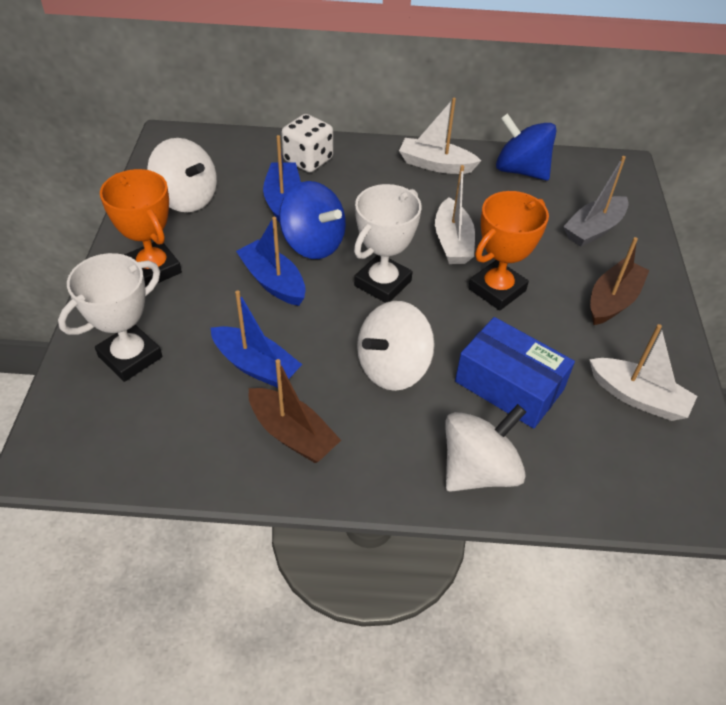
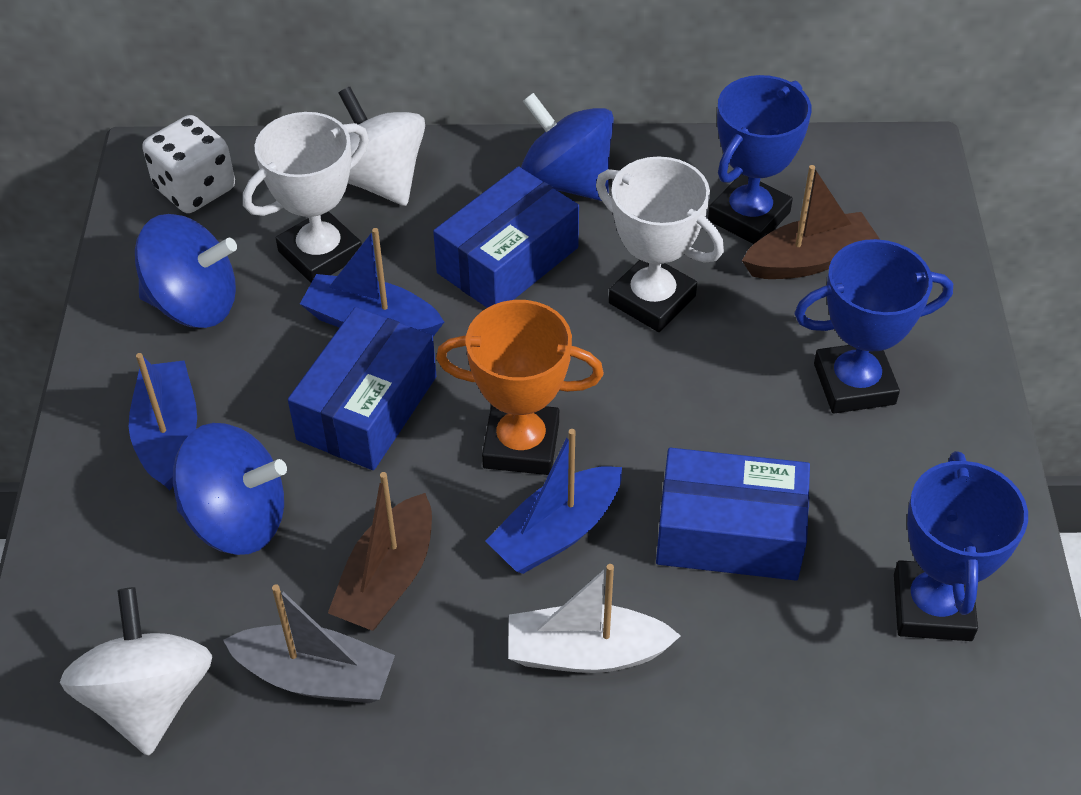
blue box: [455,317,575,429] = 1 -> [288,307,436,470] [433,166,579,308] [656,448,810,581] = 3
blue spinning top: [279,181,346,259] [496,113,556,180] = 2 -> [135,214,237,328] [173,423,287,555] [521,93,614,201] = 3
blue trophy: none = 0 -> [708,75,812,244] [794,239,953,413] [894,451,1028,641] = 3
orange trophy: [100,169,182,287] [468,191,549,310] = 2 -> [436,300,604,475] = 1
white boat: [399,98,481,174] [435,165,475,264] [589,324,697,421] = 3 -> [508,564,681,673] = 1
white spinning top: [147,138,217,212] [357,301,435,391] [445,404,526,492] = 3 -> [60,587,212,756] [338,87,425,206] = 2

